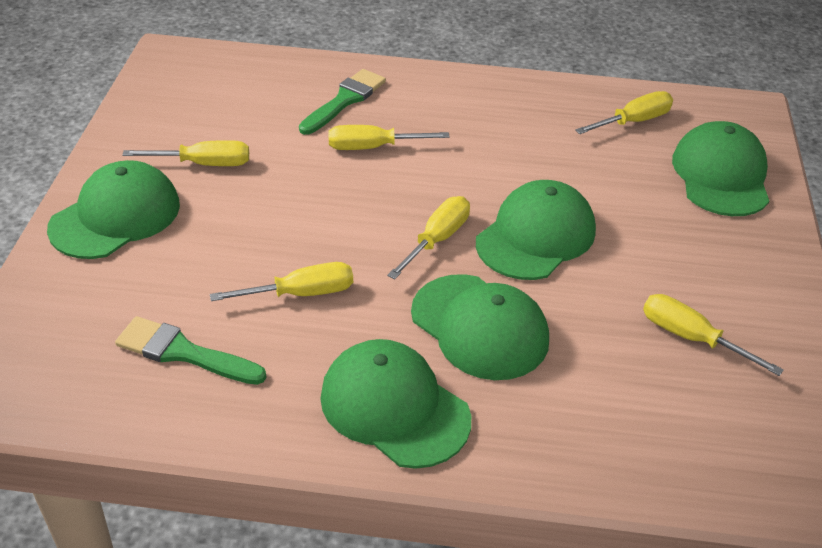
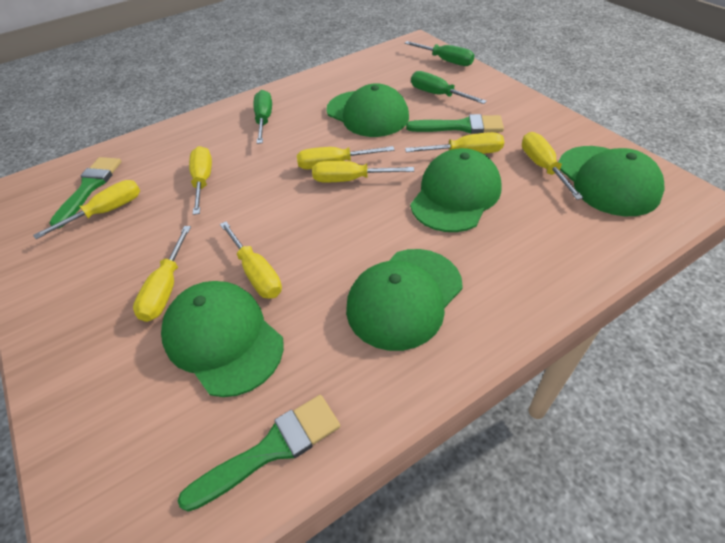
green brush: [115,316,267,385] [299,69,386,135] = 2 -> [49,157,121,229] [178,395,340,512] [406,114,504,134] = 3
green screwdriver: none = 0 -> [254,90,272,144] [405,41,474,66] [411,71,487,104] = 3
yellow screwdriver: [123,140,249,166] [210,262,353,301] [328,125,449,150] [387,196,470,280] [575,91,673,134] [643,294,784,376] = 6 -> [33,180,140,239] [133,226,191,322] [189,146,212,215] [220,222,282,299] [297,146,394,169] [312,161,414,182] [405,132,504,154] [522,132,584,200] = 8

